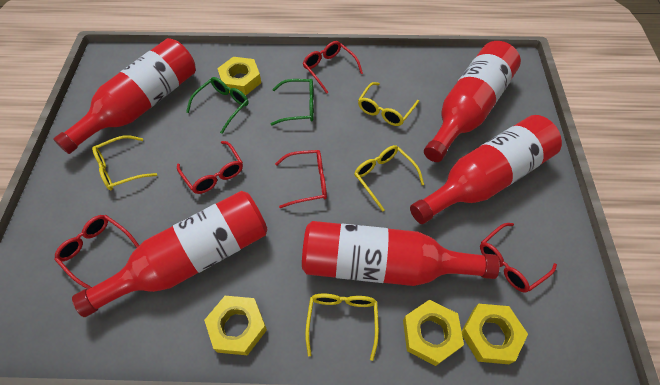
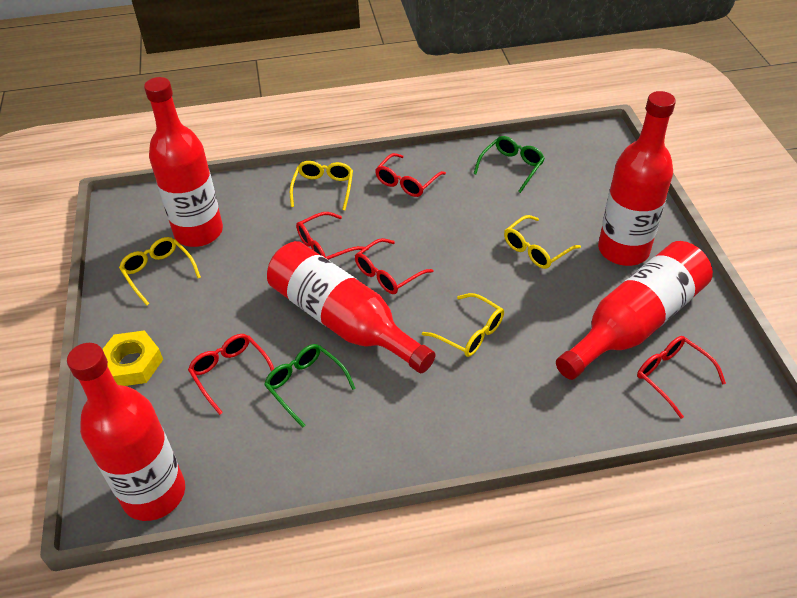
yellow nut: [204,296,267,356] [217,57,261,95] [403,300,464,366] [461,304,528,364] = 4 -> [102,330,163,386] = 1

